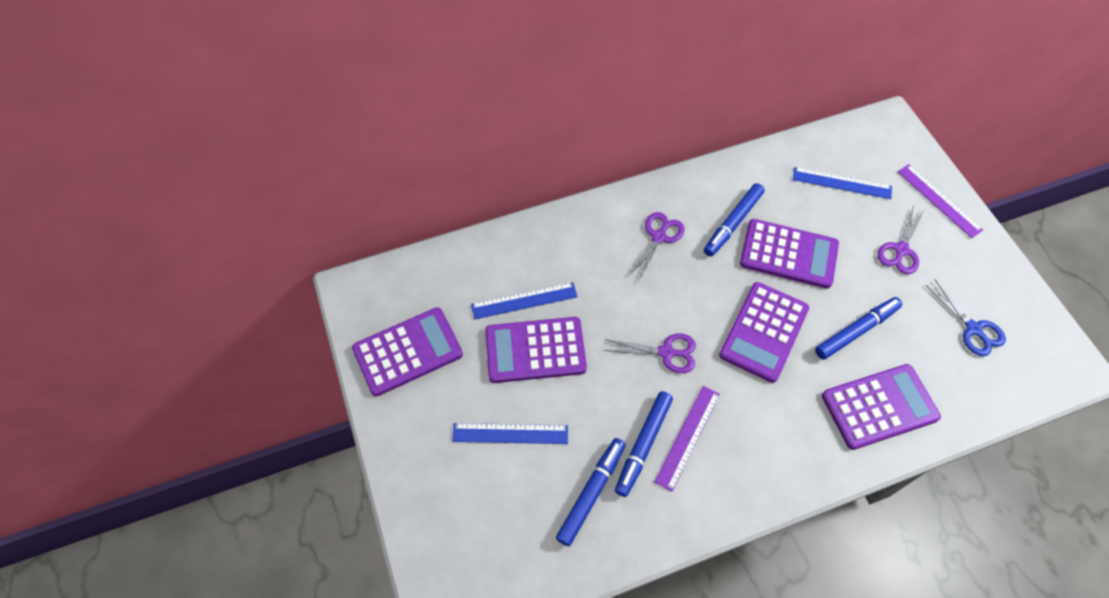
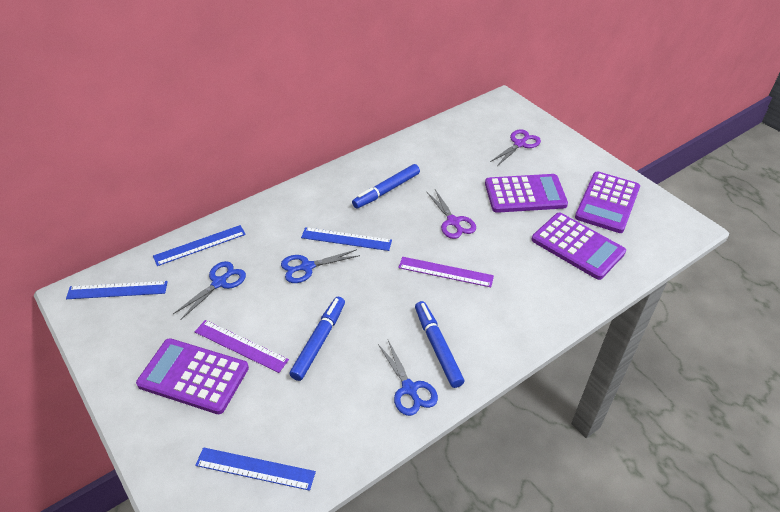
blue marker: [556,438,626,546] [615,391,673,497] [704,183,765,257] [815,297,902,360] = 4 -> [290,297,345,381] [352,164,420,209] [415,301,464,388] = 3
blue ruler: [452,423,568,444] [471,282,577,320] [793,167,892,199] = 3 -> [66,281,168,299] [153,225,246,266] [195,447,316,491] [301,227,392,251] = 4
blue scissors: [926,280,1006,356] = 1 -> [173,261,246,320] [281,249,360,283] [378,340,438,416] = 3
purple calculator: [352,307,463,397] [485,317,587,383] [719,282,809,383] [740,219,839,289] [822,364,941,450] = 5 -> [136,338,249,414] [485,174,568,213] [532,213,626,280] [575,172,640,233] = 4
purple scissors: [604,333,696,373] [628,212,684,281] [877,205,924,274] = 3 -> [427,190,476,239] [490,129,541,166] = 2

